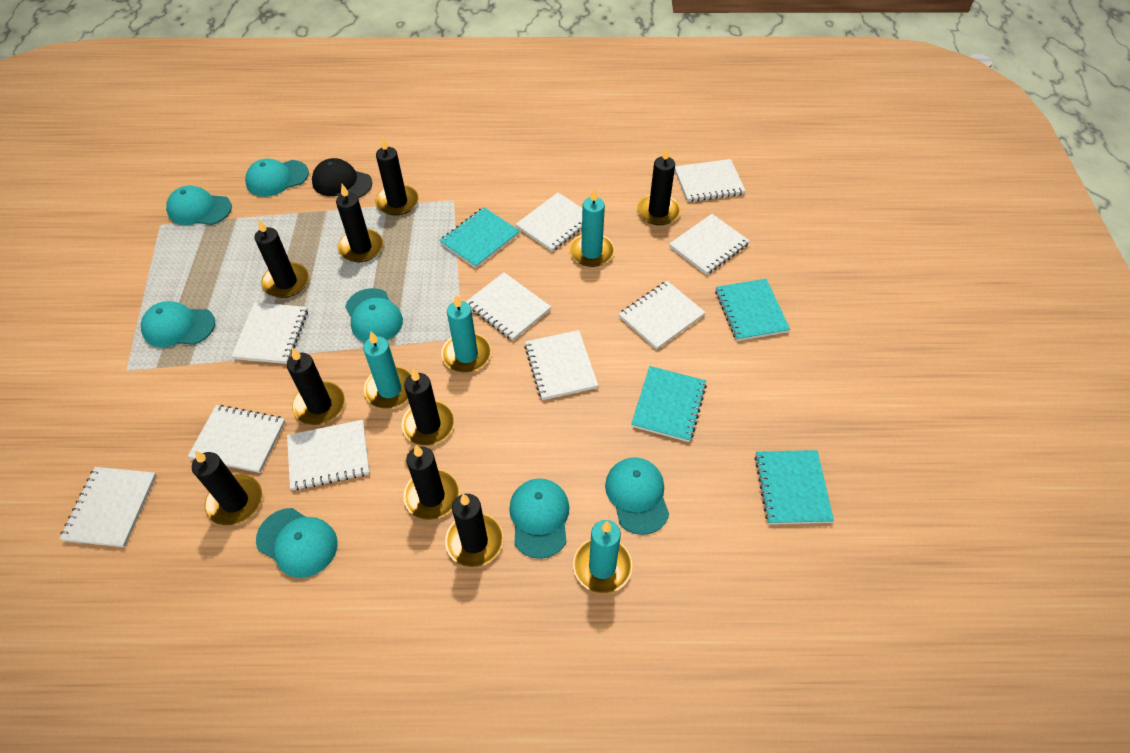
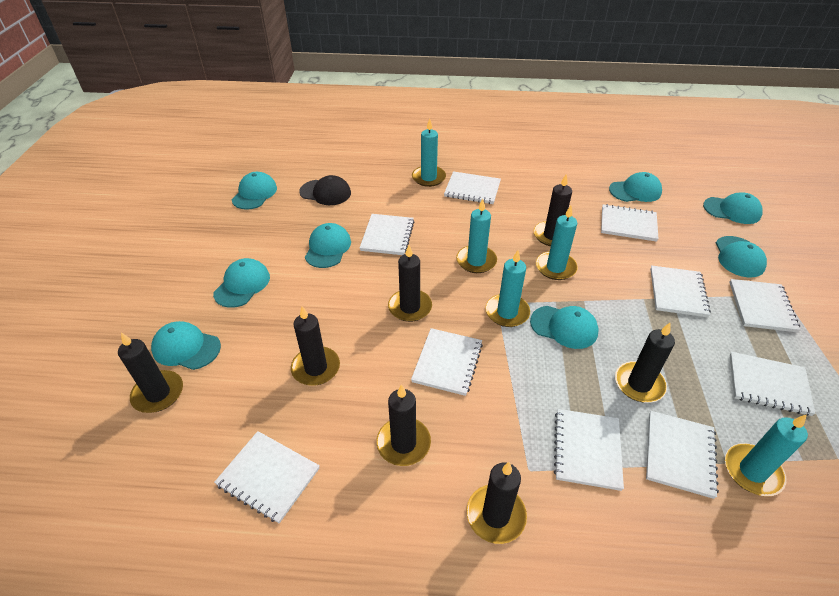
black candle: [192,451,262,525] [255,220,309,298] [287,348,345,425] [336,184,383,262] [375,137,419,216] [401,369,455,445] [403,445,459,520] [445,494,503,567] [637,147,681,225] = 9 -> [118,332,183,413] [291,306,340,386] [376,384,431,466] [388,245,432,322] [467,462,527,544] [534,174,572,246] [615,323,675,402] = 7
turquoise candle: [363,331,411,408] [441,295,491,372] [569,188,614,267] [573,520,632,593] = 4 -> [412,119,446,187] [456,199,497,273] [485,250,530,327] [536,206,578,280] [725,414,808,496] = 5
turquoise cap: [141,301,215,347] [166,186,232,225] [245,159,309,197] [256,508,338,578] [345,288,403,342] [509,479,569,559] [605,457,669,535] = 7 -> [151,321,221,370] [213,258,270,308] [232,172,277,210] [305,223,351,268] [530,306,598,349] [609,172,662,202] [703,192,763,224] [716,236,767,277] = 8
turquoise notebook: [439,207,520,268] [631,366,707,442] [715,279,790,341] [754,450,834,524] = 4 -> none = 0

